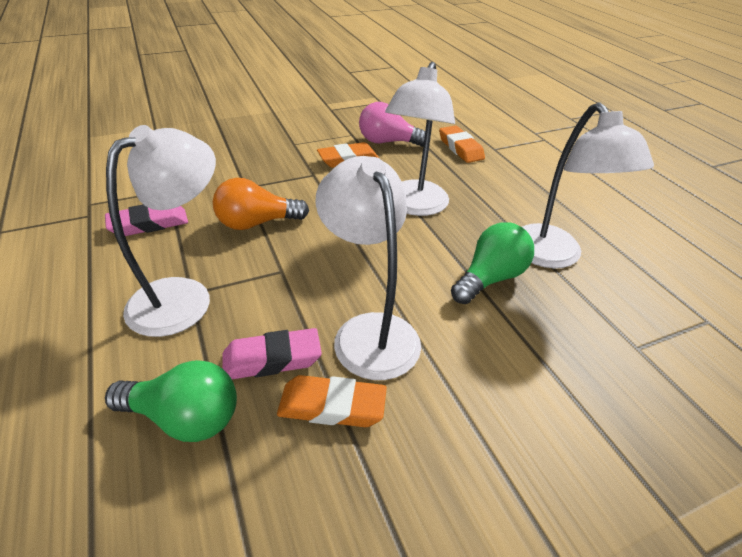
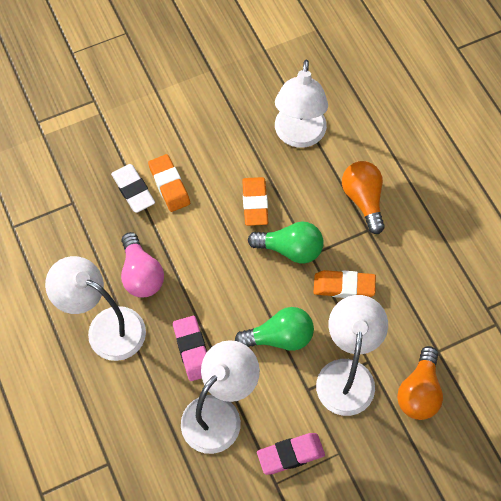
orange light bulb: [213,178,309,230] = 1 -> [342,161,385,234] [397,346,443,420] = 2
white eraser: none = 0 -> [111,164,155,213] = 1

